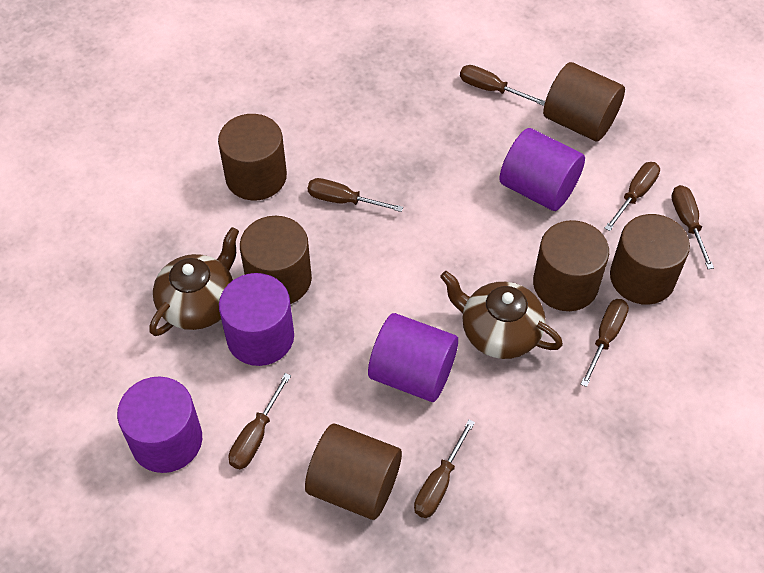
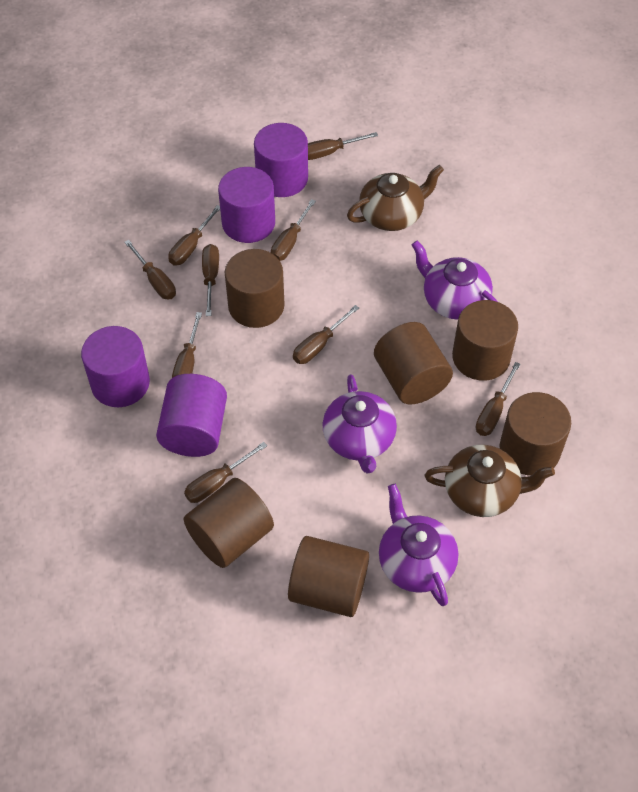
brown screwdriver: [229,373,291,470] [308,178,403,212] [414,420,475,518] [460,65,545,106] [581,299,629,387] [605,162,660,231] [671,185,714,269] = 7 -> [124,240,176,300] [168,205,220,265] [172,312,202,378] [184,442,267,503] [202,244,219,316] [271,199,316,261] [293,305,359,364] [308,132,378,160] [476,362,520,436] = 9
purple teapot: none = 0 -> [322,374,397,474] [379,484,458,606] [412,241,498,320] = 3

